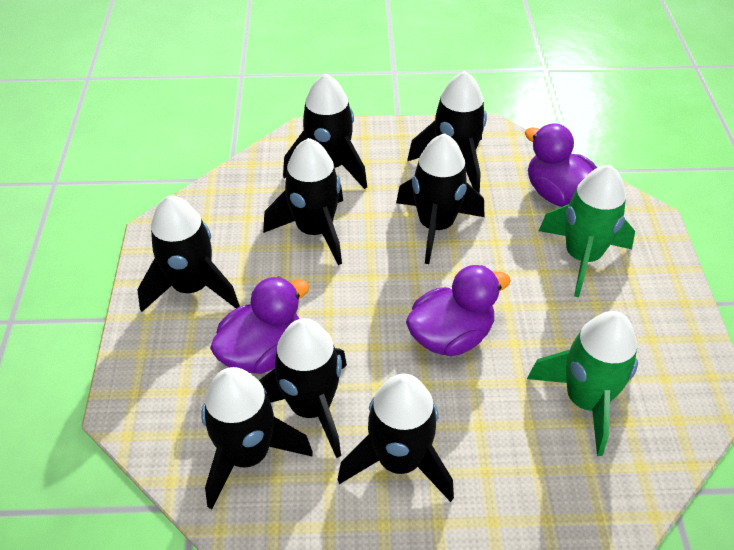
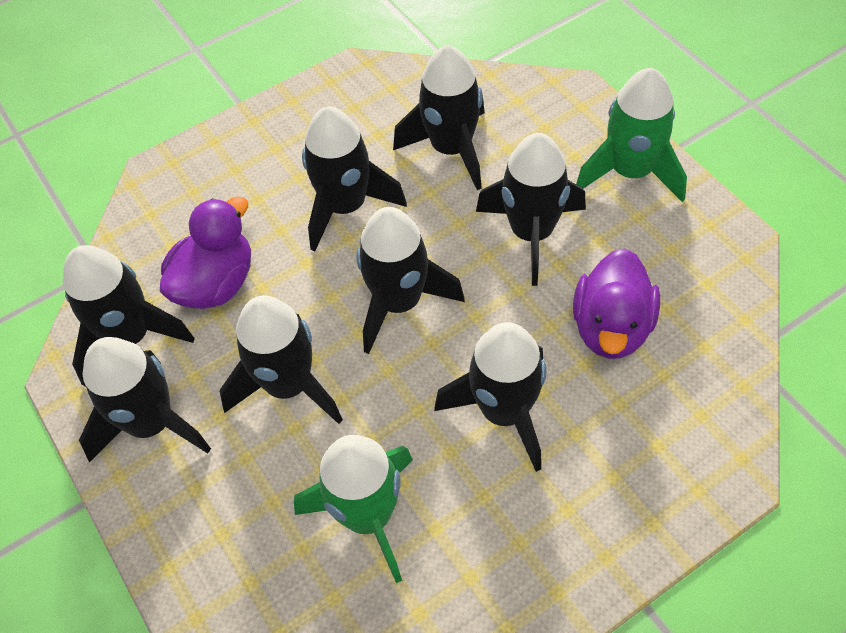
purple duck: [210,276,310,374] [406,265,511,356] [525,123,597,207] = 3 -> [160,196,251,309] [573,248,660,359] = 2

